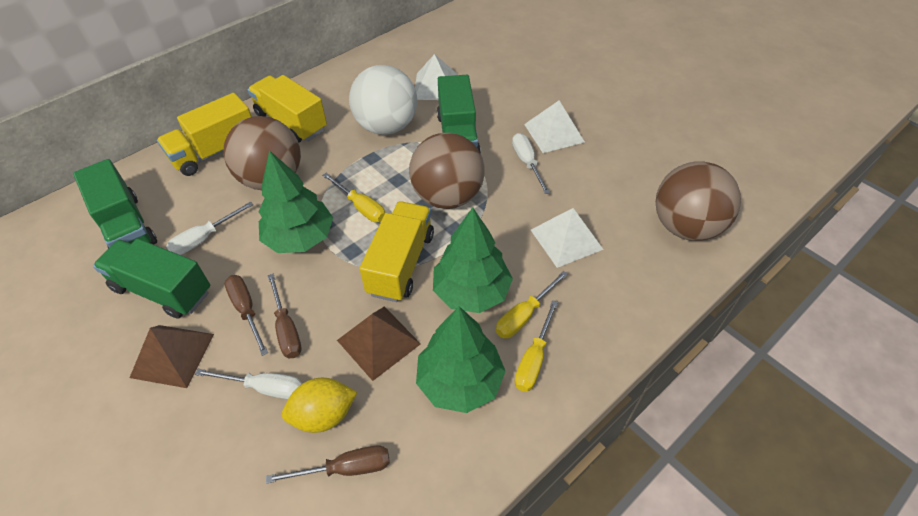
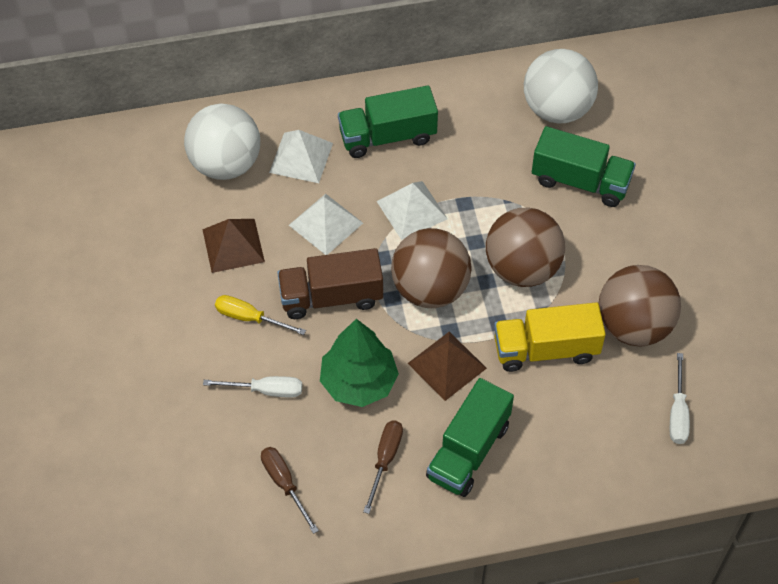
brown screwdriver: [224,275,268,356] [266,446,390,484] [268,274,302,359] = 3 -> [261,447,319,534] [363,421,403,514] = 2
brown truck: none = 0 -> [277,248,383,319] = 1
green tree: [259,150,333,253] [416,306,506,413] [433,207,513,313] = 3 -> [320,319,399,407] = 1
white ball: [349,65,417,135] = 1 -> [184,103,260,180] [524,49,598,123] = 2
white screwdriver: [166,201,254,255] [195,369,302,399] [512,133,550,194] = 3 -> [203,376,302,398] [670,353,690,444] = 2
yellow lemon: [282,378,357,433] = 1 -> none = 0
yellow screwdriver: [322,173,385,222] [496,271,568,338] [515,300,558,392] = 3 -> [215,295,306,335] = 1
yellow truck: [157,93,252,176] [247,75,327,143] [360,201,434,302] = 3 -> [494,302,606,372] = 1

